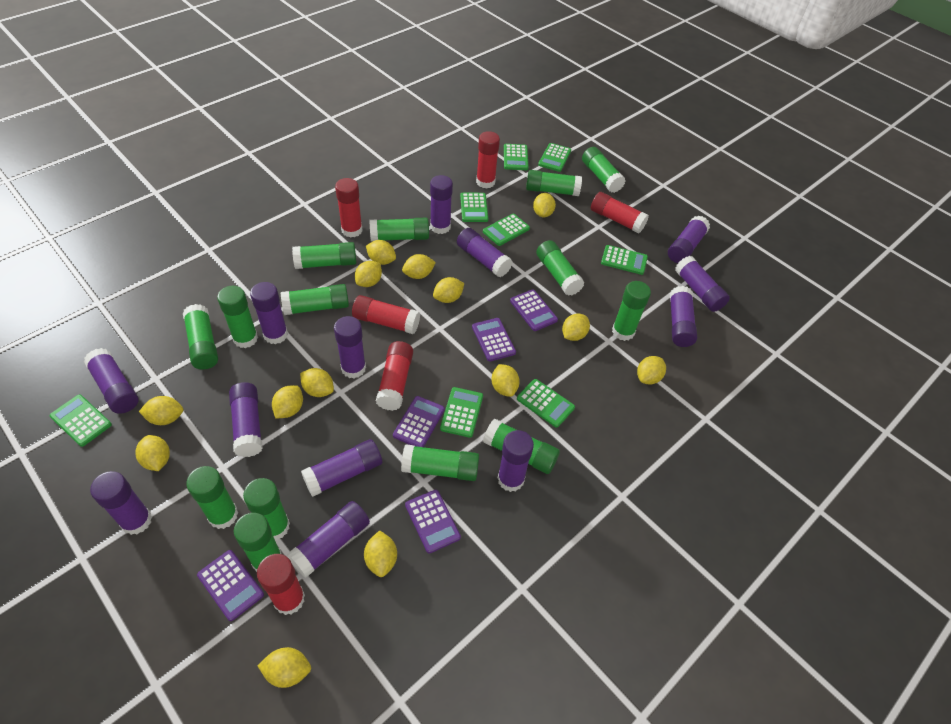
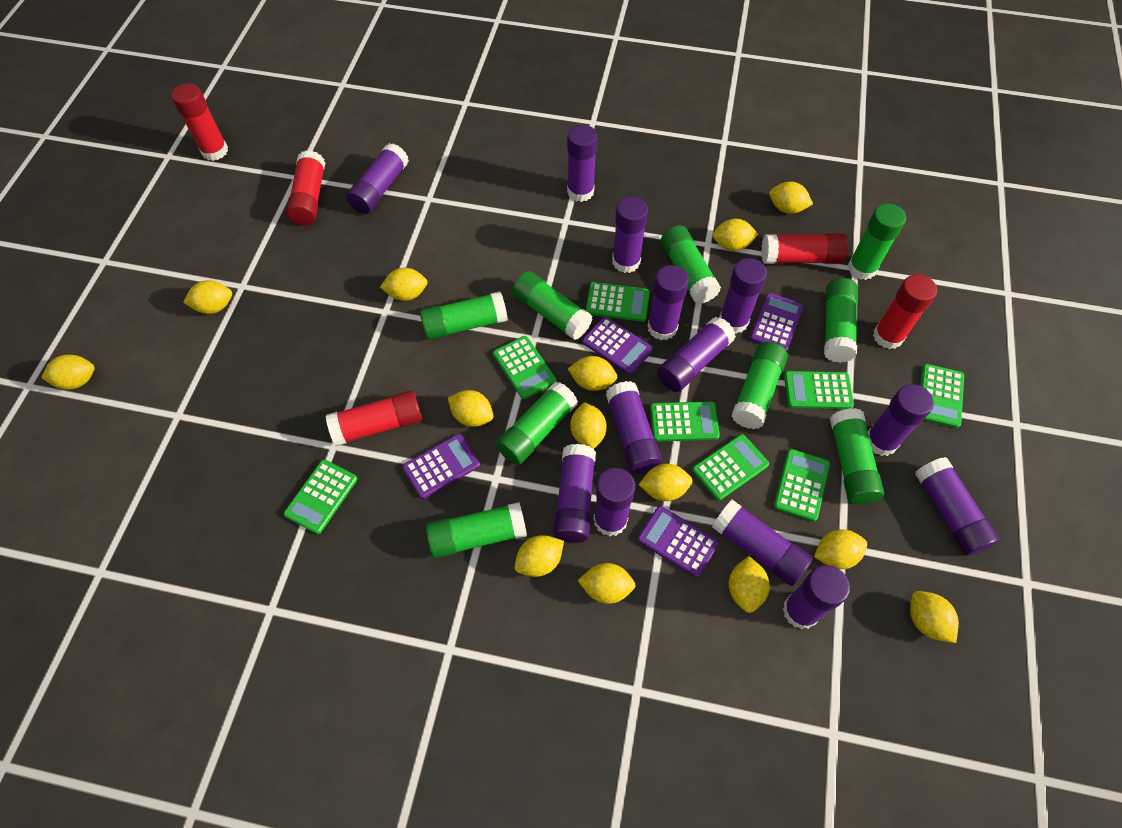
green glue stick: [183,304,218,370] [186,466,238,529] [217,286,258,348] [234,513,281,572] [243,478,290,540] [281,284,349,315] [292,242,356,269] [370,218,429,241] [401,444,479,481] [483,419,560,474] [526,170,582,196] [536,240,584,296] [582,147,626,193] [612,281,651,341] = 14 -> [420,291,508,340] [426,502,527,558] [496,382,578,465] [512,271,592,340] [661,225,721,304] [731,342,788,429] [824,278,858,363] [830,408,884,504] [848,204,906,280] = 9
purple calculator: [197,550,264,621] [393,396,445,447] [405,490,461,554] [472,318,516,361] [510,290,558,331] = 5 -> [403,434,480,499] [582,317,653,375] [638,506,719,578] [750,293,804,351] = 4
red glue stick: [257,554,305,615] [335,178,363,238] [352,295,420,334] [376,341,413,411] [476,131,500,189] [591,192,649,233] = 6 -> [171,83,228,161] [286,150,325,225] [326,390,422,446] [761,233,848,264] [873,274,937,349] = 5

